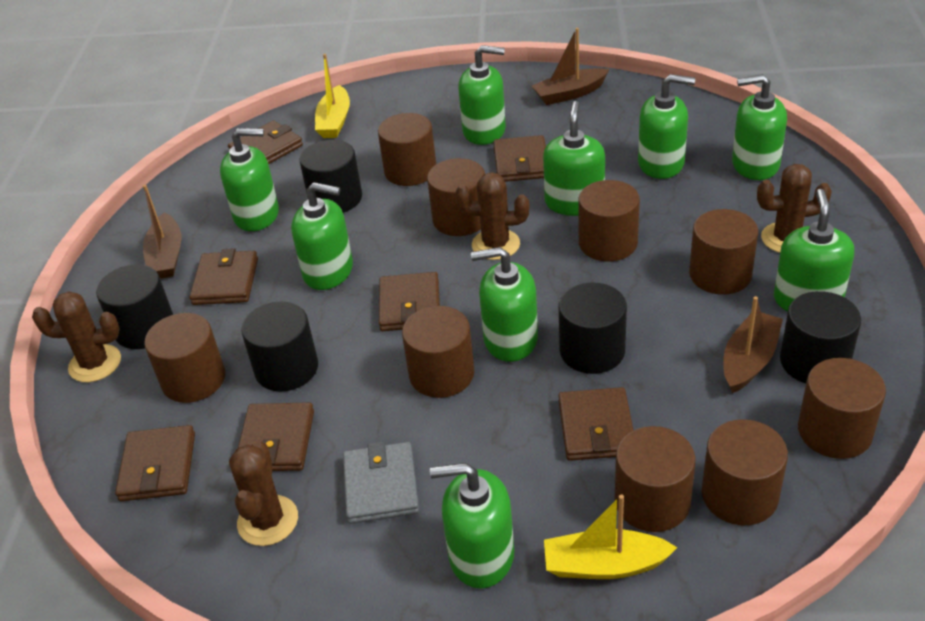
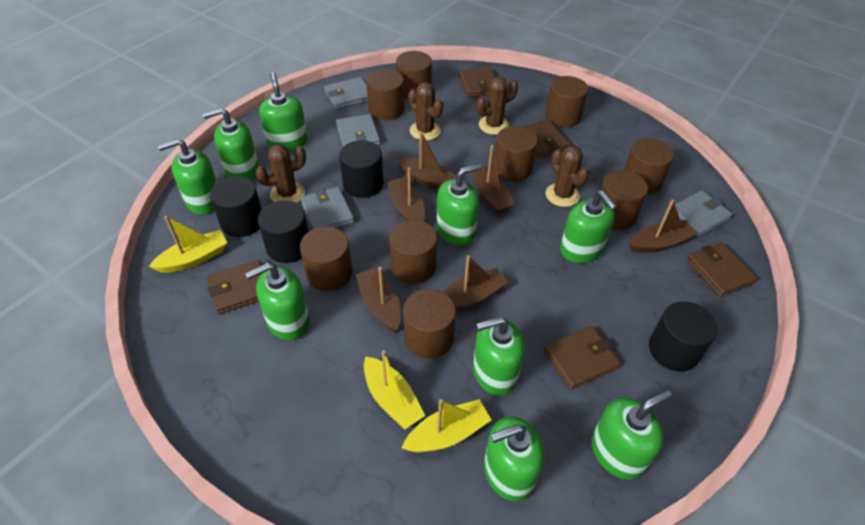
black cylinder: [96,264,173,349] [241,302,318,392] [300,140,362,213] [559,283,627,374] [780,291,861,383] = 5 -> [210,176,262,237] [258,200,309,263] [339,140,384,198] [649,301,717,372] = 4
brown boat: [143,185,182,279] [532,28,609,105] [723,296,783,393] = 3 -> [356,267,401,332] [387,167,425,222] [396,131,456,190] [443,256,508,310] [473,145,515,213] [629,200,698,253] = 6
brown wallet: [115,425,195,501] [190,248,258,305] [228,121,303,164] [238,402,314,471] [379,272,440,331] [493,135,546,182] [558,387,634,461] = 7 -> [207,260,262,314] [459,67,495,98] [522,119,570,158] [544,326,621,390] [686,243,757,297] = 5
grey wallet: [343,441,419,524] = 1 -> [300,187,354,230] [324,77,368,109] [336,114,380,147] [675,190,733,237] = 4
yellow boat: [315,54,350,138] [544,494,677,579] = 2 -> [149,216,227,273] [364,351,425,430] [402,399,491,452] = 3

